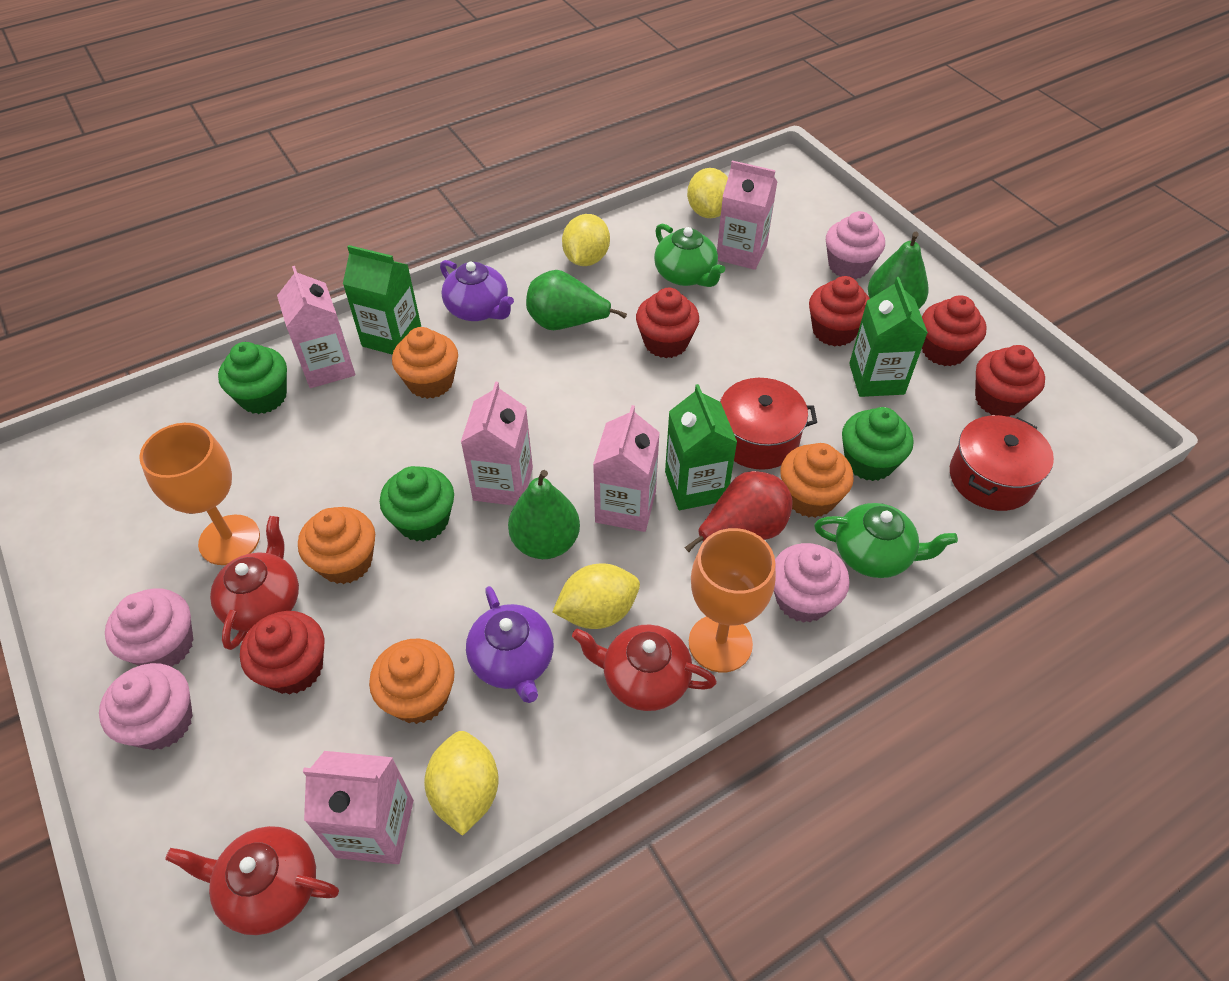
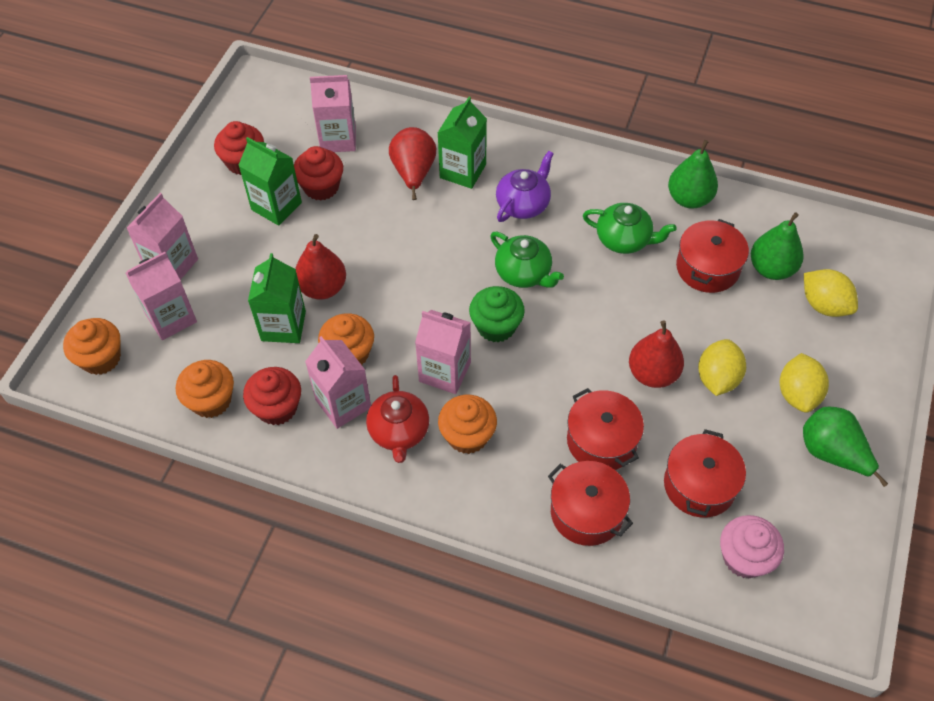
green cupcake: [218,342,287,414] [380,466,454,542] [842,407,913,481] = 3 -> [469,286,525,342] = 1
orange goblet: [139,423,260,565] [689,528,776,673] = 2 -> none = 0
pink cupcake: [99,663,193,750] [105,588,193,667] [774,543,850,623] [826,211,885,279] = 4 -> [720,515,784,578] = 1
purple teapot: [440,260,514,321] [466,586,554,703] = 2 -> [496,151,554,222] = 1
red cupcake: [240,611,324,695] [636,288,699,358] [809,276,870,346] [922,295,987,366] [975,345,1045,417] = 5 -> [214,121,264,175] [243,367,301,425] [294,146,343,201] = 3
red pear: [684,471,793,552] = 1 -> [295,234,346,300] [389,127,436,200] [629,320,684,388] = 3
red pot: [720,378,817,470] [950,415,1054,511] = 2 -> [548,461,633,546] [567,388,644,470] [664,429,746,517] [676,219,749,293] = 4
red teapot: [165,826,339,935] [210,516,299,650] [572,624,717,711] = 3 -> [366,375,429,463] = 1
yellow lemon: [424,731,499,836] [553,563,640,629] [562,214,610,266] [687,168,728,218] = 4 -> [698,339,746,396] [780,353,829,413] [804,269,858,317] = 3

